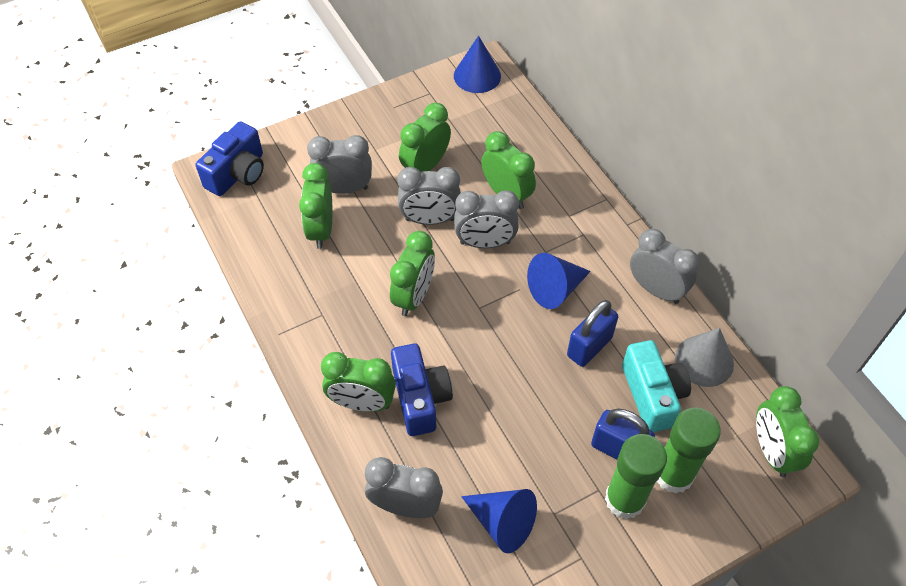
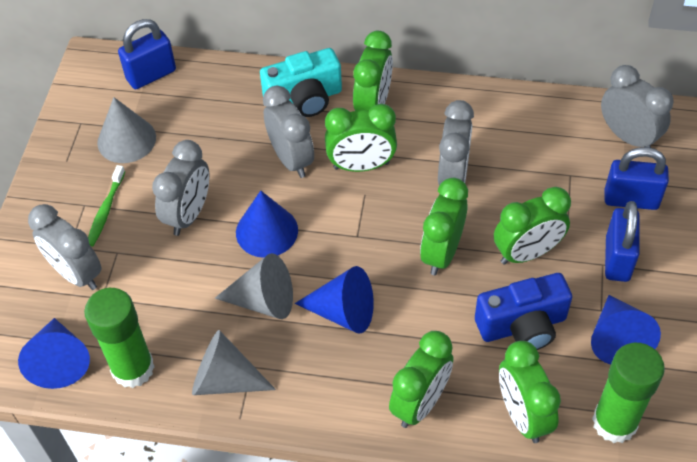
blue camera: [196,121,264,196] [391,344,453,436] = 2 -> [475,273,572,350] = 1
blue cone: [454,36,501,93] [461,489,537,553] [527,253,591,309] = 3 -> [18,318,90,389] [236,191,298,258] [295,266,374,334] [591,295,661,365] = 4
blue padlock: [567,300,618,367] [591,408,655,459] = 2 -> [118,19,176,89] [605,147,669,210] [605,201,640,282] = 3
green toothbrush: none = 0 -> [88,165,125,246] = 1
grey cone: [675,328,734,387] = 1 -> [97,97,156,163] [192,330,276,395] [215,253,293,319] = 3

